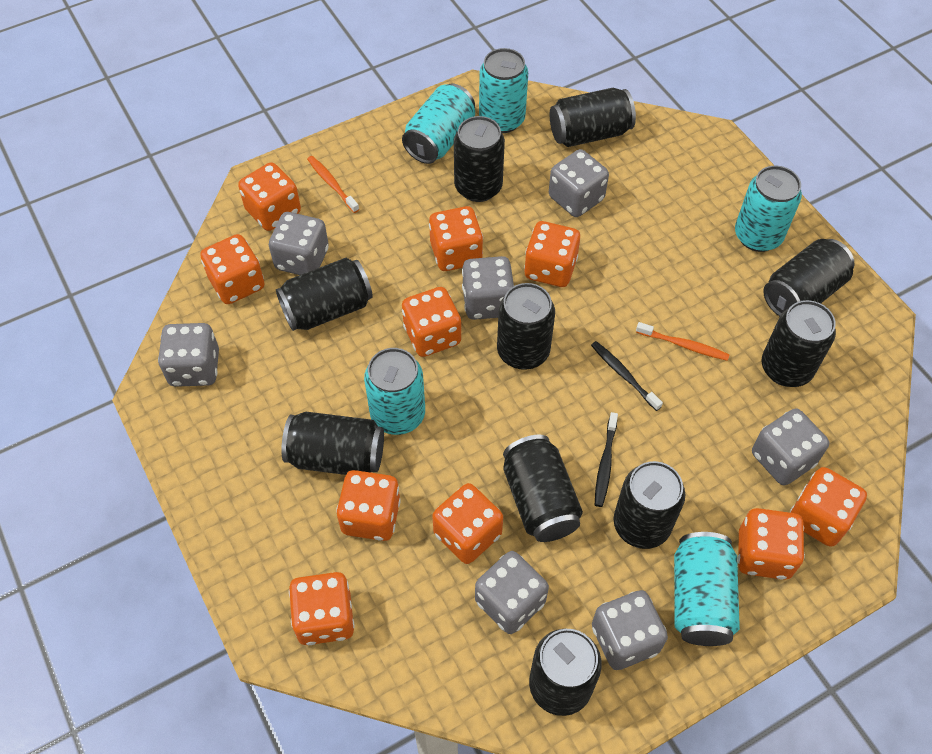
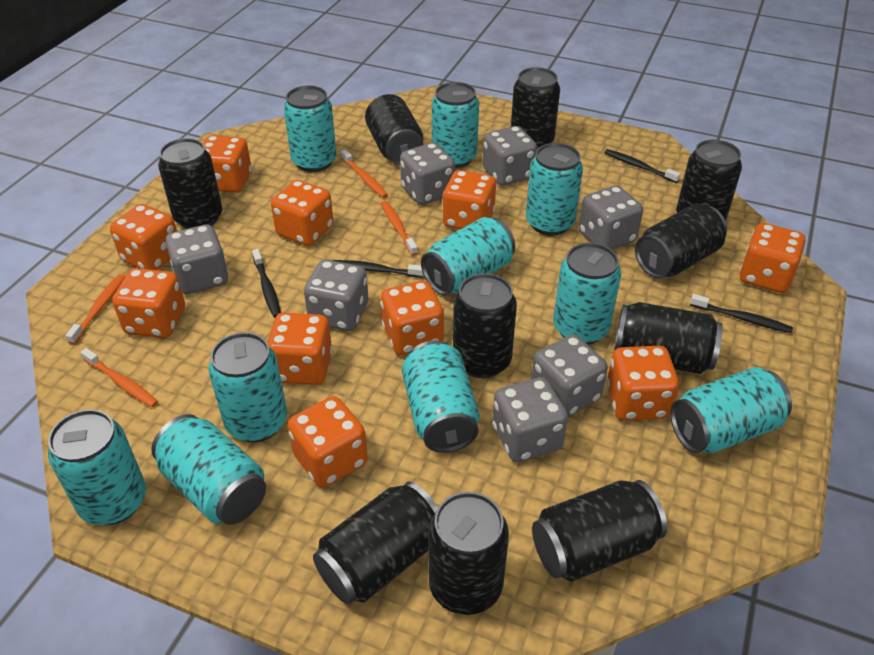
black toothbrush: [591,341,663,411] [595,412,618,507] = 2 -> [252,249,281,318] [333,260,424,278] [604,149,681,183] [690,294,793,333] = 4
orange toothbrush: [307,156,359,213] [636,322,730,361] = 2 -> [65,274,125,344] [81,348,158,407] [341,149,388,198] [381,200,418,256] = 4
turquoise can: [364,348,425,435] [402,84,475,164] [479,48,528,133] [674,532,740,646] [735,166,802,252] = 5 -> [48,409,146,525] [151,414,266,525] [208,332,287,442] [284,85,337,172] [402,341,480,453] [421,217,515,296] [432,82,479,168] [526,143,583,236] [553,243,621,345] [670,367,792,453] = 10

